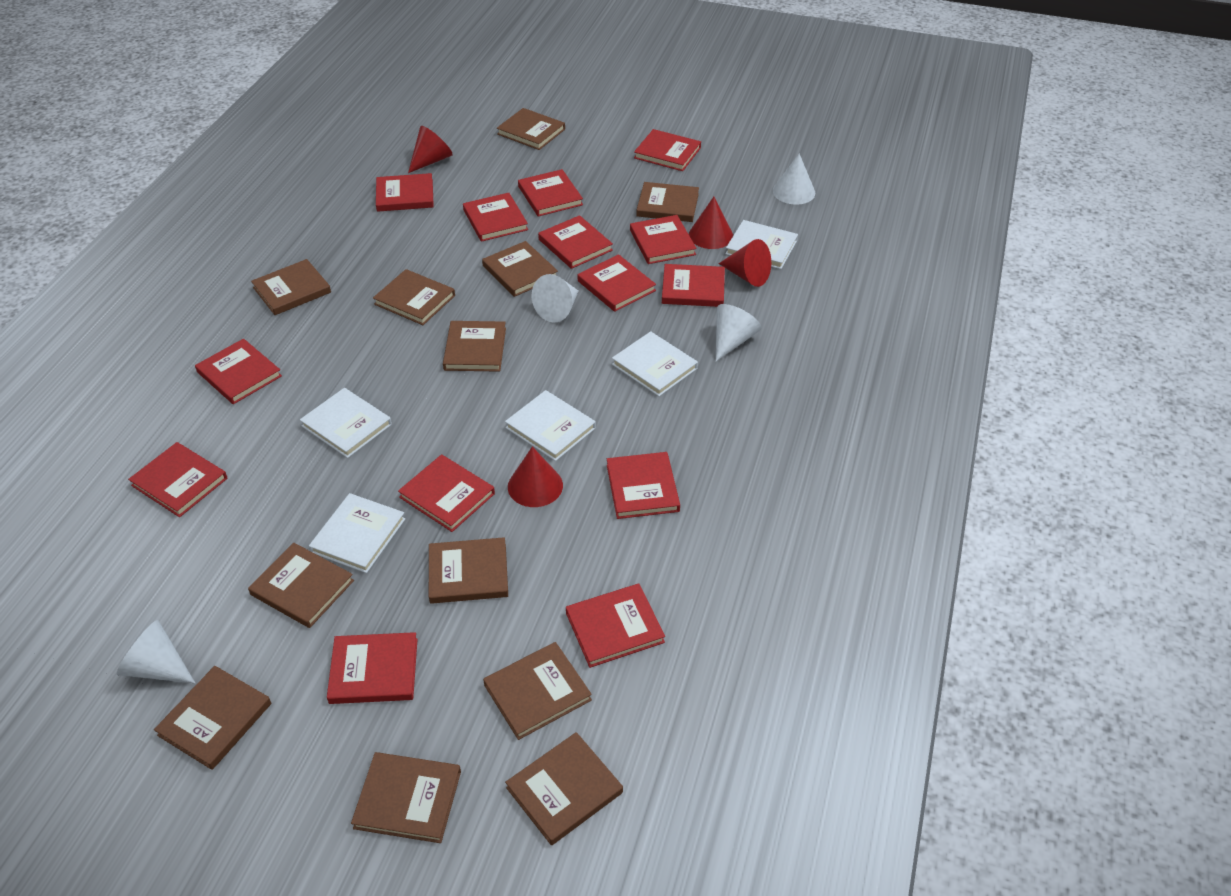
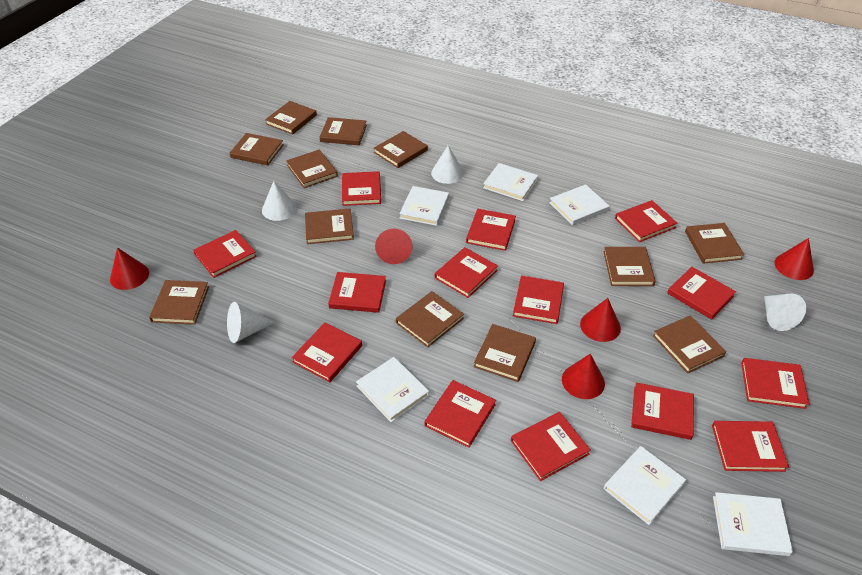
red cone: [408,126,453,173] [508,447,563,507] [689,197,733,249] [719,239,771,287] = 4 -> [110,247,149,290] [375,229,413,264] [562,354,605,399] [580,298,621,342] [775,238,814,280] = 5
white book: [300,388,392,458] [309,493,405,573] [505,390,596,461] [612,331,698,396] [725,220,798,269] = 5 -> [356,357,429,422] [399,186,449,226] [483,163,538,201] [549,184,609,225] [604,446,686,525] [713,492,793,556] = 6

